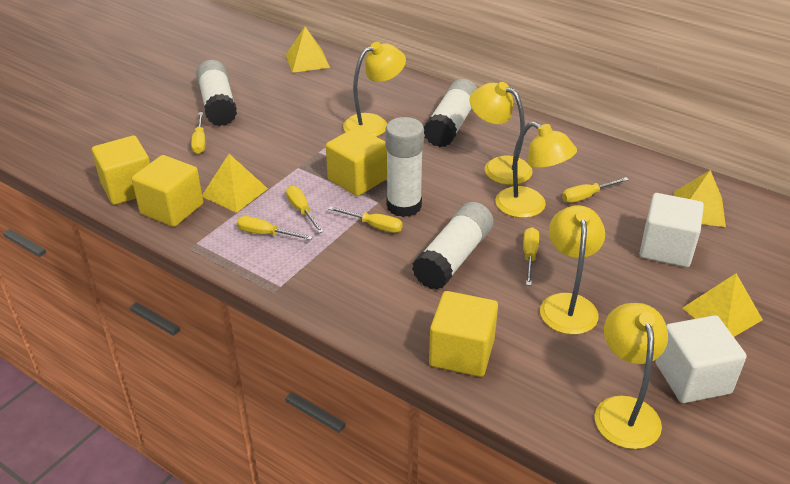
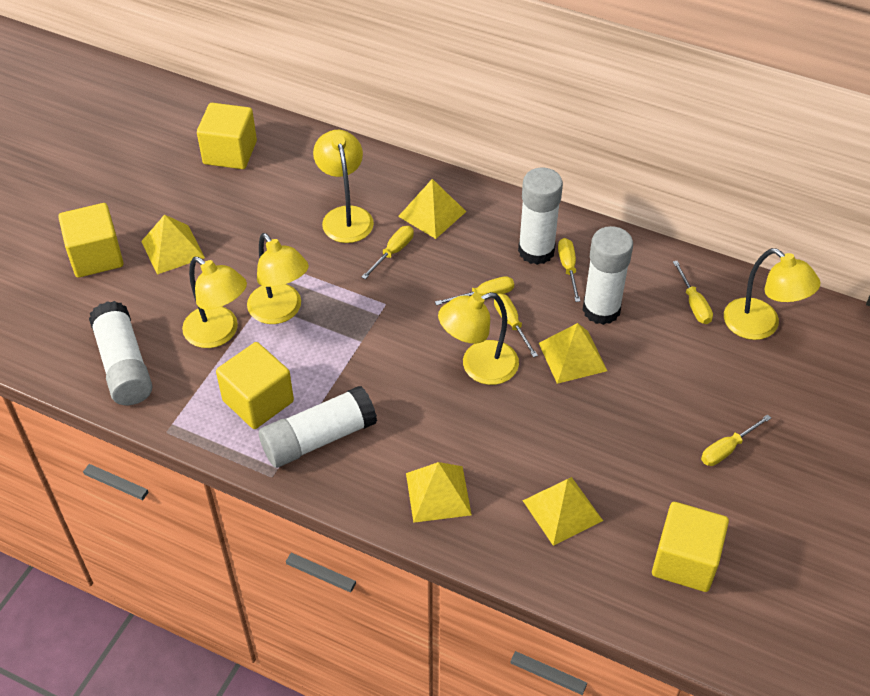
white cube: [640,193,704,267] [656,315,747,403] = 2 -> none = 0
yellow pyramid: [202,154,268,213] [286,27,330,73] [673,170,726,227] [682,273,763,337] = 4 -> [141,214,205,275] [398,179,466,239] [406,462,472,523] [522,477,603,546] [539,323,607,384] = 5

